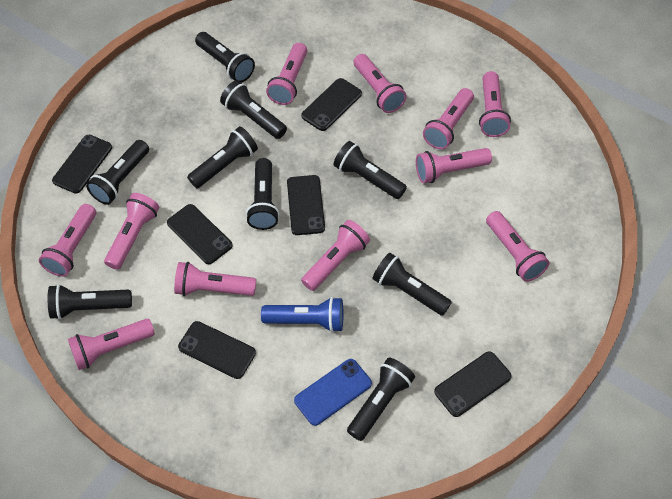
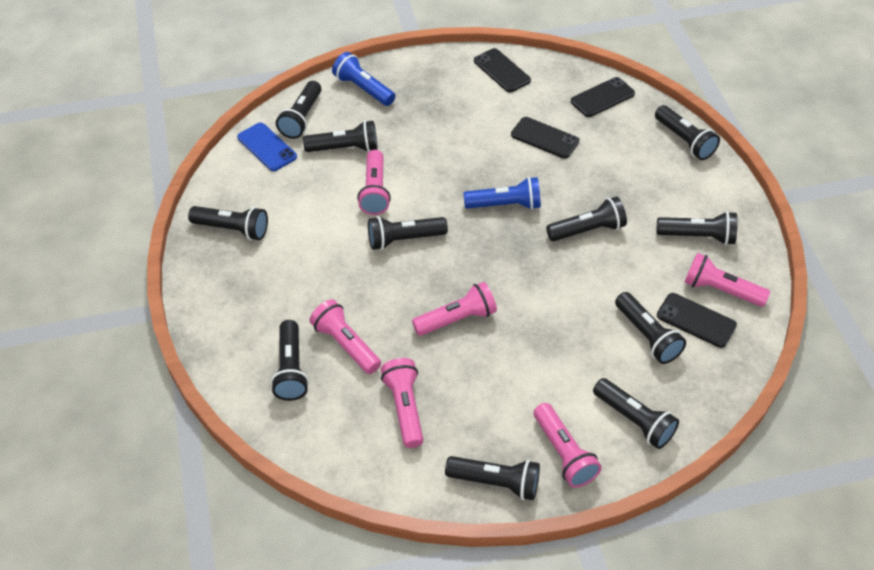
black flashlight: [48,284,132,319] [86,140,149,205] [187,126,258,188] [195,32,255,82] [220,80,287,139] [246,158,279,230] [334,141,407,199] [347,358,415,441] [372,253,452,316] = 9 -> [188,206,268,240] [271,320,309,401] [276,81,321,139] [303,120,377,152] [368,216,448,250] [445,456,540,500] [546,197,627,241] [593,378,679,449] [615,292,686,364] [655,105,720,160] [656,211,737,245] = 11
black phone: [52,135,112,194] [167,204,232,264] [178,321,256,379] [287,175,325,235] [301,78,362,131] [434,351,512,417] = 6 -> [474,48,531,92] [511,117,579,159] [571,77,635,117] [657,293,737,348] = 4
blue flashlight: [261,297,343,332] = 1 -> [332,52,395,106] [464,177,541,210] = 2
pink flashlight: [39,204,96,277] [68,319,155,370] [104,193,159,270] [174,262,256,296] [266,43,307,105] [301,220,370,291] [354,54,407,113] [416,148,492,183] [423,88,474,149] [479,71,511,137] [486,211,549,282] = 11 -> [310,299,381,374] [357,150,391,215] [381,358,424,448] [412,282,497,336] [534,403,602,488] [684,253,770,307] = 6

